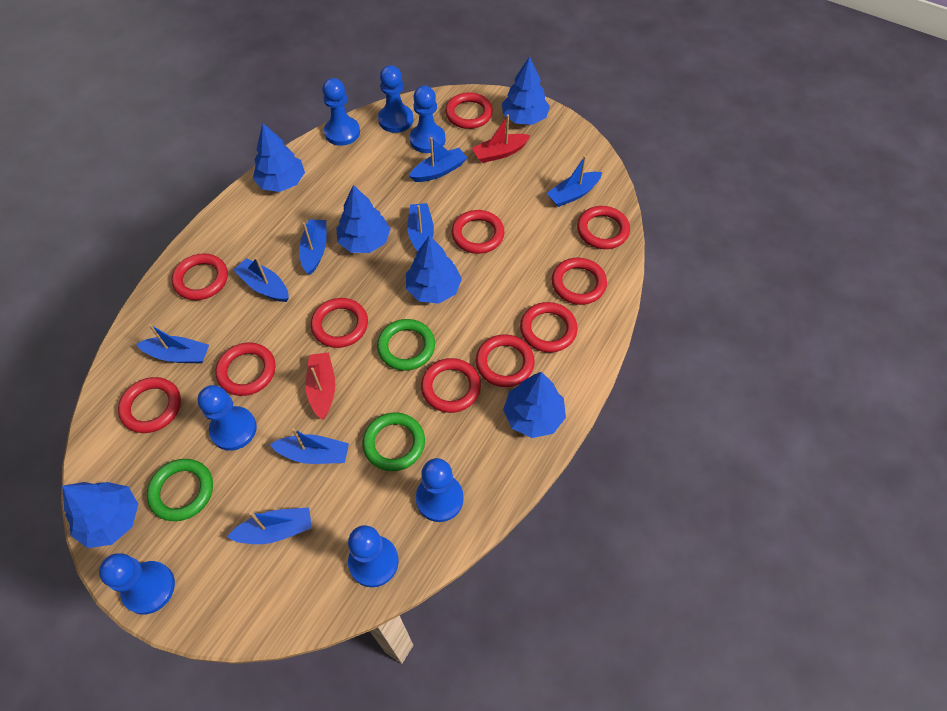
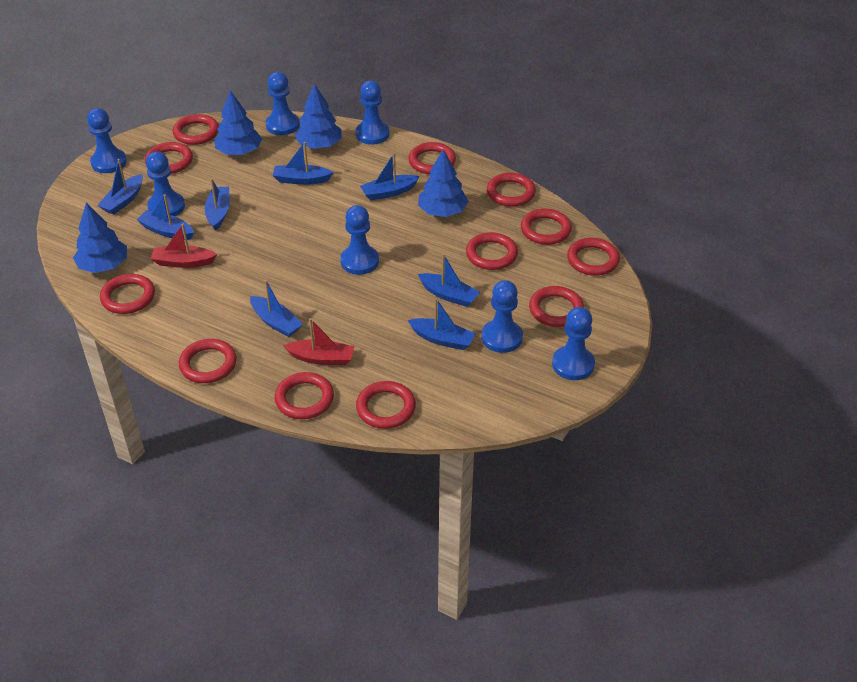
blue tree: [62,482,138,548] [253,123,305,192] [336,185,390,253] [406,235,462,304] [502,56,550,125] [503,372,566,438] = 6 -> [73,203,127,273] [215,90,262,155] [295,84,342,149] [418,149,469,217] = 4
green ring: [147,459,213,521] [362,412,425,471] [377,319,435,371] = 3 -> none = 0
red ring: [118,377,181,433] [171,253,228,300] [215,342,276,396] [311,298,368,348] [421,358,481,413] [445,92,493,129] [452,210,505,254] [476,334,535,387] [520,302,578,352] [552,258,607,305] [577,206,630,249] = 11 -> [100,274,155,314] [145,142,193,174] [173,114,219,145] [179,339,237,383] [275,372,334,419] [356,381,416,429] [408,142,456,174] [466,232,518,270] [487,173,536,207] [521,209,572,245] [529,286,584,327] [567,238,620,276] = 12

